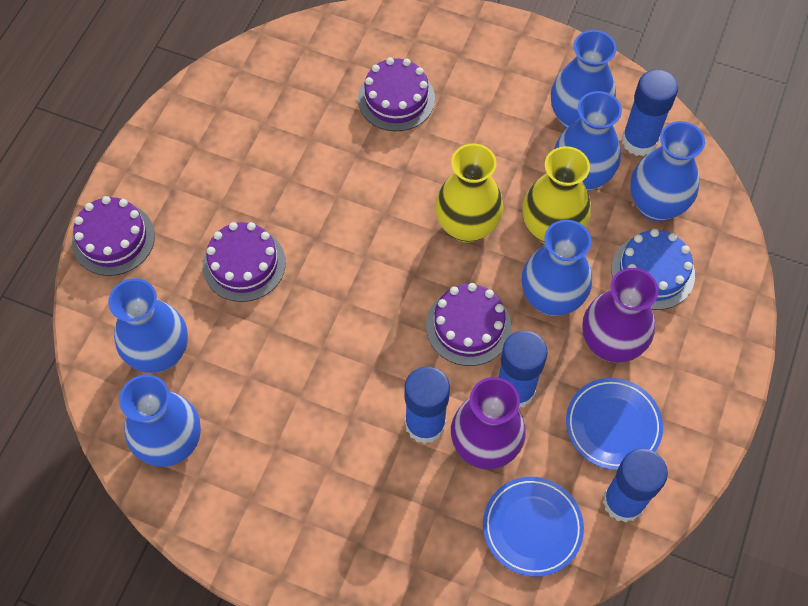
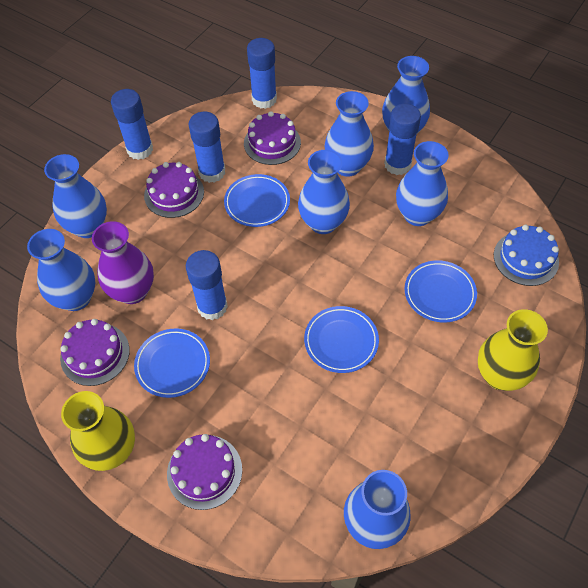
blue glue stick: [405,367,450,444] [499,330,548,408] [603,449,668,523] [622,69,678,156] = 4 -> [111,89,153,160] [186,250,228,320] [189,112,225,183] [247,38,277,109] [384,104,421,175] = 5
blue plate: [483,477,584,577] [566,378,663,470] = 2 -> [134,329,210,398] [224,174,290,227] [304,306,379,373] [405,260,477,323] = 4
blue vase: [108,278,188,373] [119,375,201,467] [522,220,592,316] [551,30,617,129] [554,91,622,191] [630,121,705,221] = 6 -> [27,229,95,311] [44,154,107,238] [298,150,350,234] [324,91,374,177] [344,470,411,549] [382,56,430,133] [396,141,449,226] = 7
purple vase: [451,377,526,469] [582,268,658,363] = 2 -> [92,221,154,304] = 1

